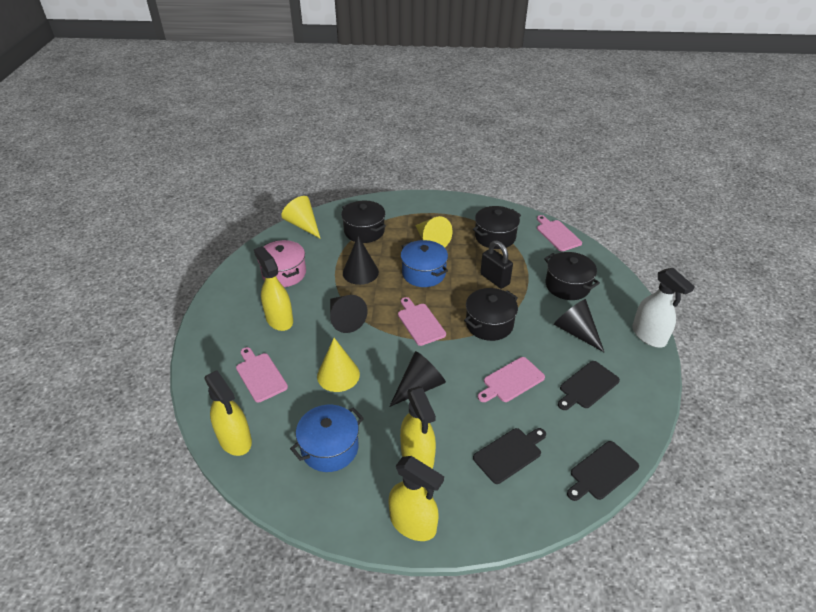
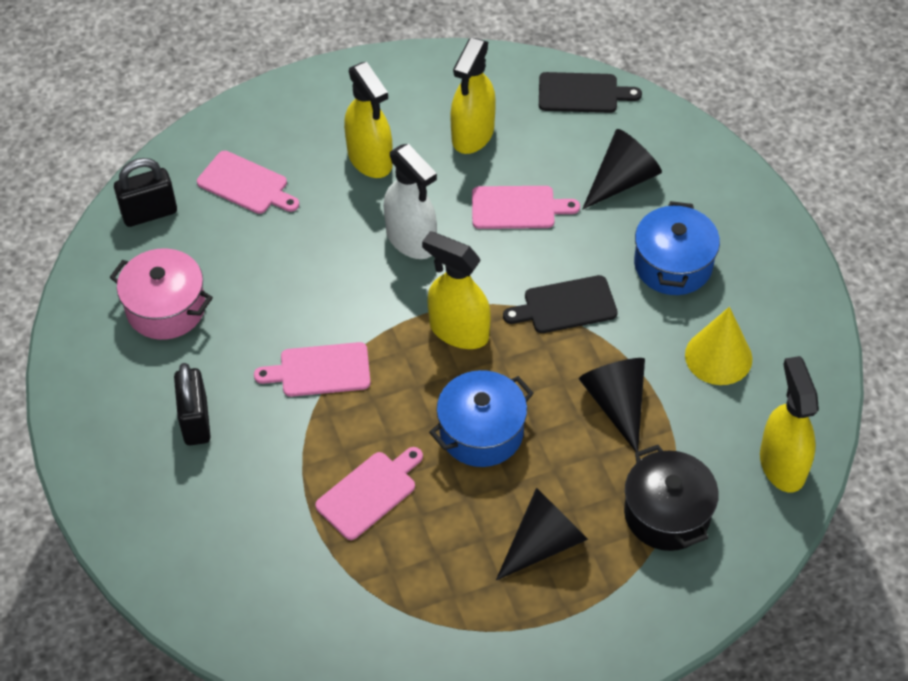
black cone: [330,295,368,333] [343,236,379,285] [389,351,446,407] [554,299,605,353] = 4 -> [496,488,588,580] [579,358,645,452] [582,129,662,209] = 3
black cutting board: [473,428,546,484] [558,361,620,410] [567,441,639,501] = 3 -> [503,275,618,333] [539,72,642,113] = 2
black padlock: [480,240,513,289] = 1 -> [114,158,177,227] [174,363,211,445] = 2
black pot: [341,201,386,243] [464,288,518,341] [473,206,521,249] [544,252,600,300] = 4 -> [624,445,719,551] = 1
yellow cone: [281,196,321,239] [317,338,360,392] [415,216,453,248] = 3 -> [685,307,753,385] = 1

